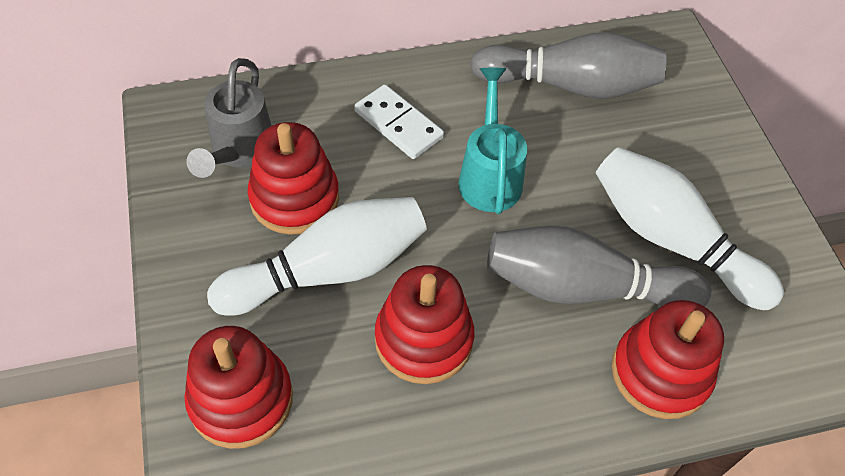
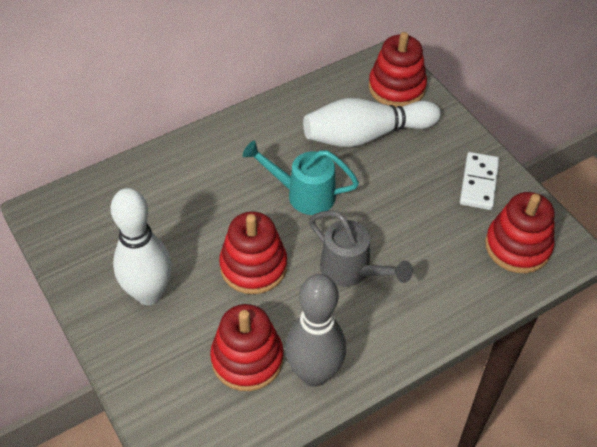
grey bowling pin: [470,32,666,99] [487,225,711,306] = 2 -> [285,274,346,387] = 1

